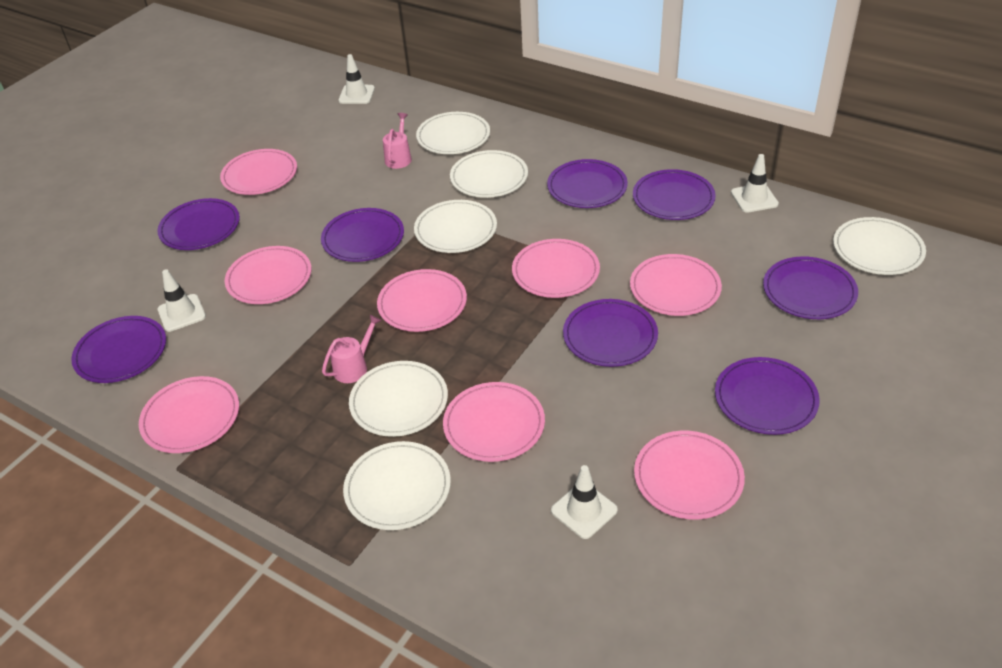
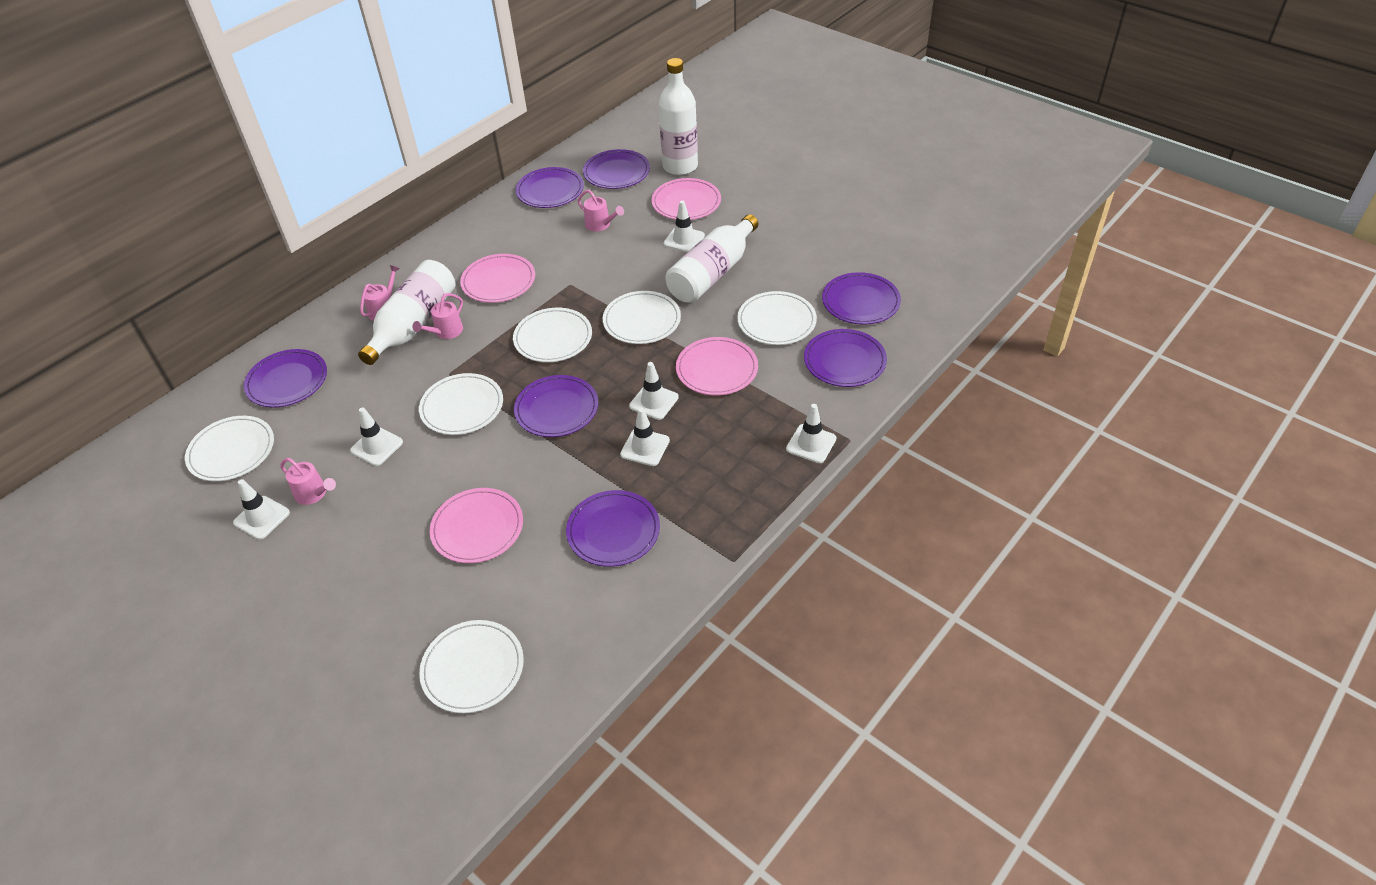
pink plate: [139,376,239,453] [220,149,297,195] [225,246,311,304] [377,269,467,332] [443,382,545,462] [512,239,600,298] [630,254,722,316] [634,431,745,520] = 8 -> [430,488,523,563] [460,254,535,303] [652,178,721,220] [676,337,758,395] = 4
pink watering can: [322,315,382,383] [383,113,412,169] = 2 -> [281,458,336,505] [360,265,400,321] [412,293,463,339] [578,190,624,231] = 4
purple plate: [71,316,166,383] [157,198,240,250] [321,208,404,262] [547,159,628,208] [563,299,658,367] [633,169,716,220] [715,357,820,435] [763,256,858,319] = 8 -> [244,349,327,407] [514,375,598,437] [516,167,584,208] [566,490,660,567] [583,149,650,189] [804,329,887,387] [822,272,901,325] = 7
white bottle: none = 0 -> [358,260,455,365] [659,58,698,175] [665,214,758,303] = 3
white traffic cone: [158,269,206,332] [338,54,375,104] [551,465,618,539] [731,154,779,213] = 4 -> [233,479,290,540] [350,407,403,466] [620,408,670,466] [629,362,679,420] [663,201,705,252] [786,404,836,463] = 6

